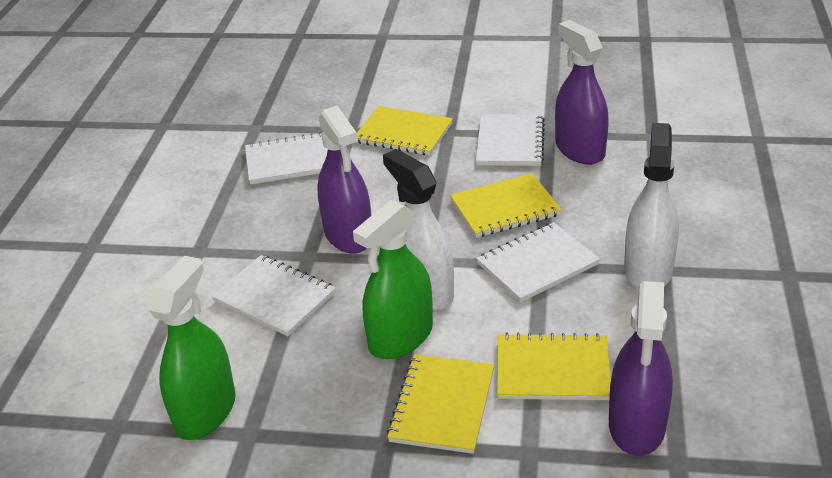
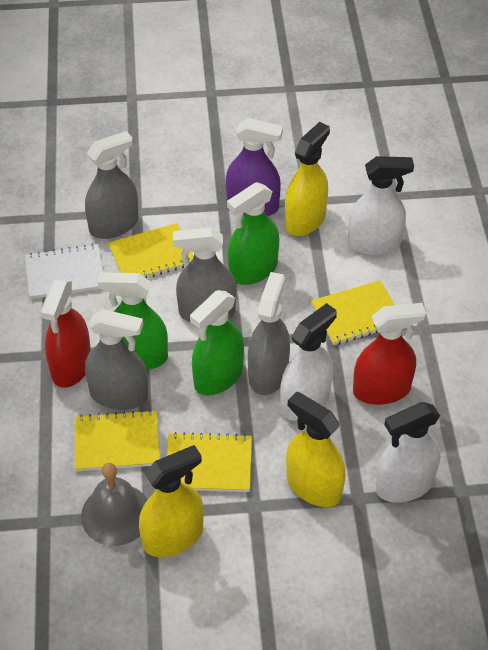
green spray bottle: [149,256,236,440] [353,200,433,359] = 2 -> [98,272,168,370] [190,290,244,395] [227,182,279,285] = 3
grey bell: none = 0 -> [81,463,148,546] = 1
grey spray bottle: none = 0 -> [85,131,139,239] [85,309,148,410] [173,227,236,323] [248,272,290,395] = 4
purple spray bottle: [317,106,371,253] [555,20,609,165] [609,281,673,456] = 3 -> [226,118,283,216] = 1
red spray bottle: none = 0 -> [40,279,91,388] [353,303,426,405] = 2
white notebook: [212,255,336,336] [245,132,328,185] [476,114,545,166] [476,222,600,303] = 4 -> [25,244,103,299] = 1
white spray bottle: [383,149,454,311] [624,123,679,289] = 2 -> [280,303,337,420] [348,156,414,255] [376,402,441,503] = 3
yellow spray bottle: none = 0 -> [139,445,204,557] [285,122,330,236] [286,392,346,507] = 3

